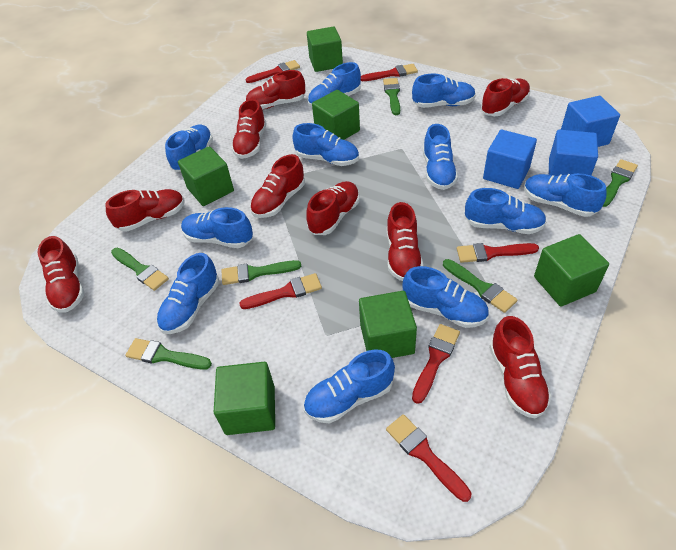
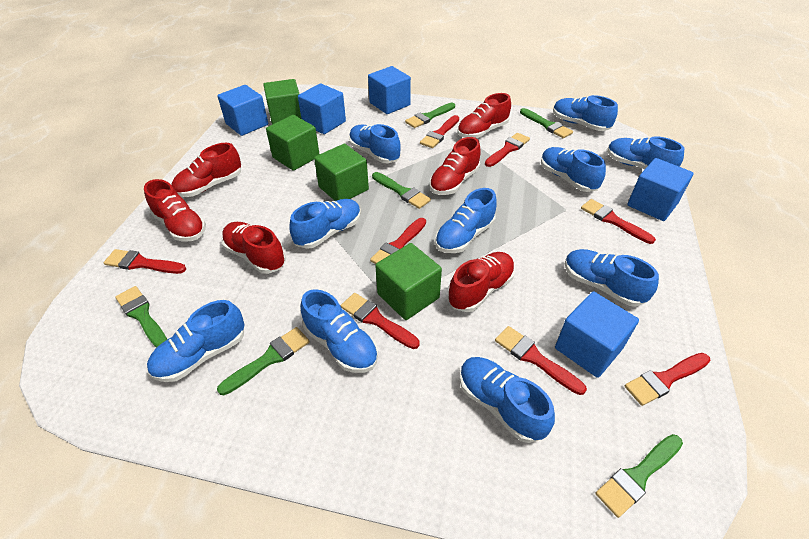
blue cube: [483,130,537,189] [549,130,598,176] [561,96,620,147] = 3 -> [217,85,268,136] [298,83,346,134] [368,66,411,114] [555,292,639,378] [627,158,694,221] = 5
blue shoe: [157,253,219,334] [165,124,213,172] [181,207,253,248] [292,123,359,166] [304,350,395,423] [308,62,361,107] [402,266,489,328] [412,74,476,108] [423,124,458,190] [465,188,547,234] [524,173,607,217] = 11 -> [147,300,245,382] [289,199,361,249] [300,289,378,373] [349,124,401,163] [435,188,497,253] [460,357,555,443] [541,147,606,192] [553,95,618,131] [565,249,659,307] [607,136,684,169] = 10
green cube: [178,146,234,206] [214,362,275,435] [307,26,343,72] [312,90,360,140] [359,291,417,358] [534,234,609,306] = 6 -> [263,79,301,125] [266,115,319,171] [314,144,369,201] [375,243,442,320] = 4
red brush: [239,273,322,309] [246,60,300,83] [361,64,418,81] [386,414,471,502] [412,324,460,404] [457,243,539,263] = 6 -> [104,249,186,274] [341,293,420,349] [370,218,426,264] [420,115,459,148] [485,133,530,167] [495,326,587,395] [581,199,656,244] [625,353,711,406] = 8
red shoe: [38,236,84,313] [105,189,185,232] [231,99,267,159] [246,70,305,109] [250,154,305,218] [306,181,360,235] [387,202,423,281] [481,78,530,116] [489,316,552,419] = 9 -> [144,179,206,241] [172,143,241,197] [222,222,286,274] [429,137,481,195] [448,252,515,312] [457,93,511,138] = 6

